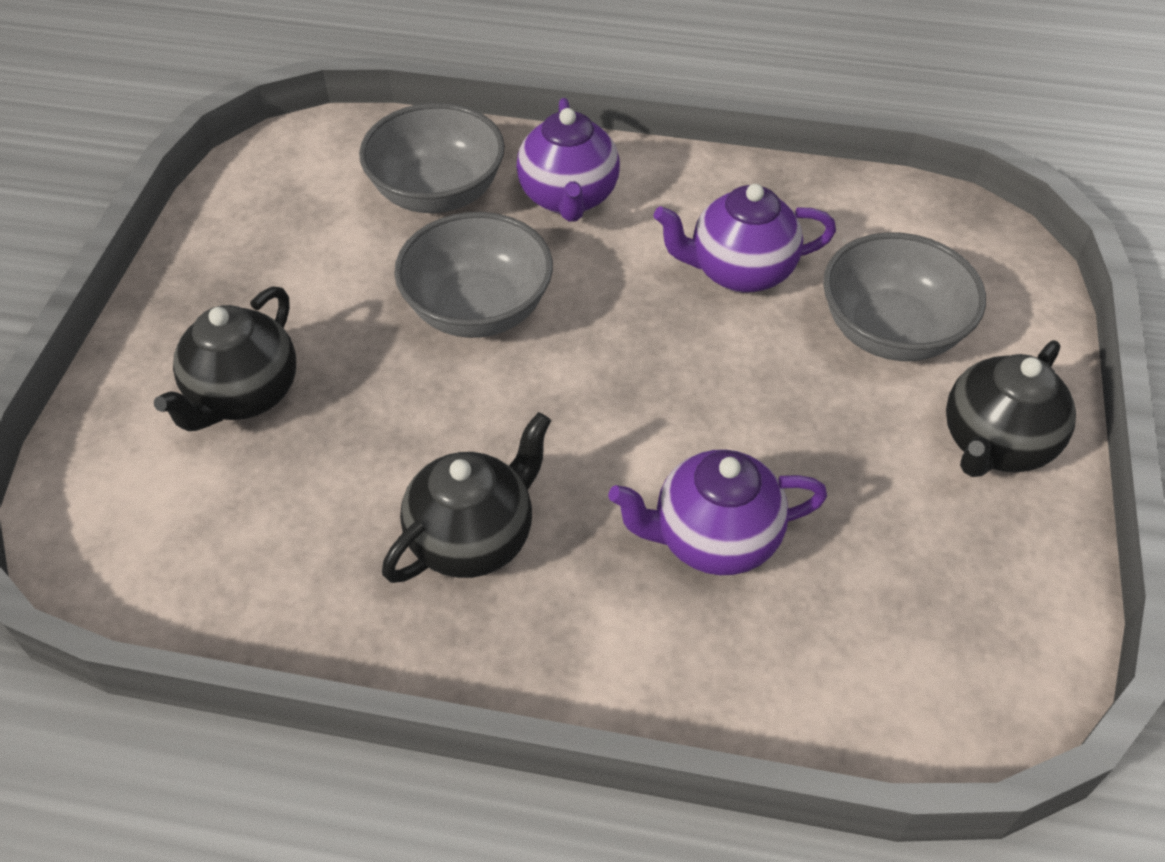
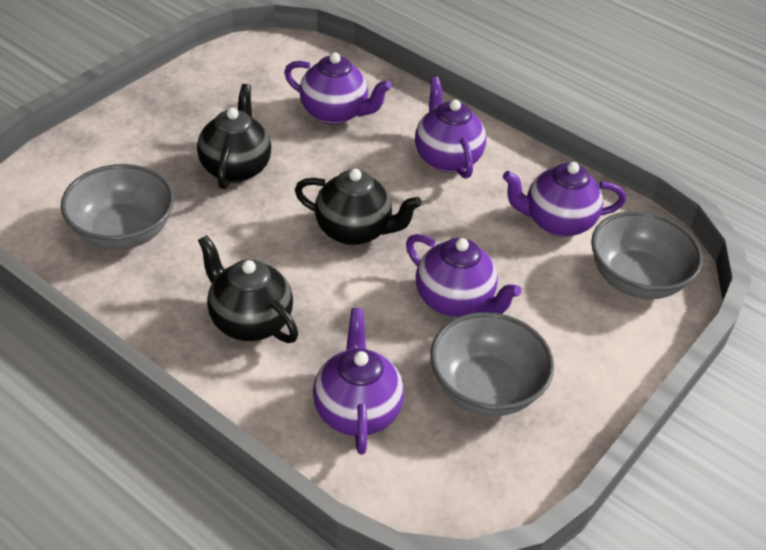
purple teapot: [517,98,620,222] [608,449,827,575] [654,184,836,293] = 3 -> [284,53,392,125] [313,308,404,455] [406,234,522,317] [415,77,486,179] [503,162,626,237] = 5

